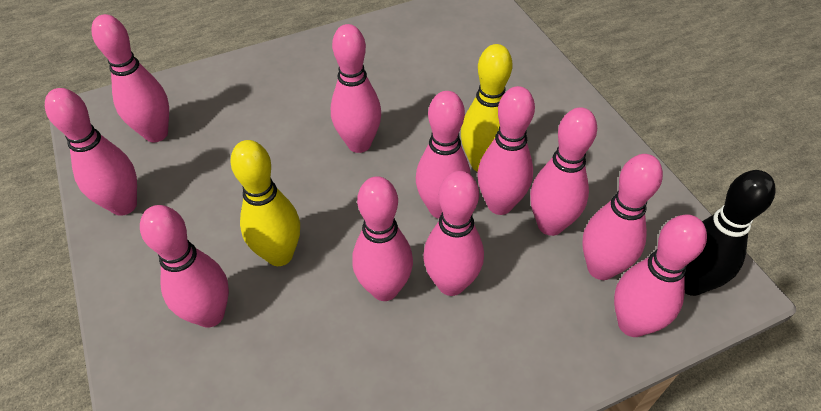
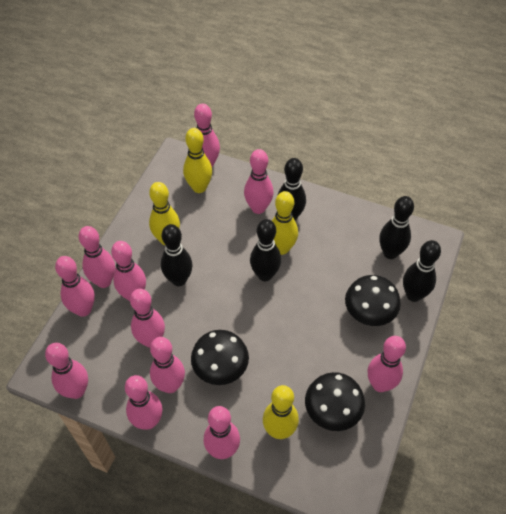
black bowling pin: [684,170,775,296] = 1 -> [161,224,193,286] [250,219,281,281] [277,158,306,220] [379,196,414,259] [403,240,441,302] = 5
black mushroom: none = 0 -> [191,330,249,385] [305,372,365,431] [345,275,401,326] = 3
yellow bowling pin: [230,140,300,266] [461,44,512,172] = 2 -> [149,182,180,245] [183,128,212,193] [263,385,299,439] [272,191,298,255] = 4

